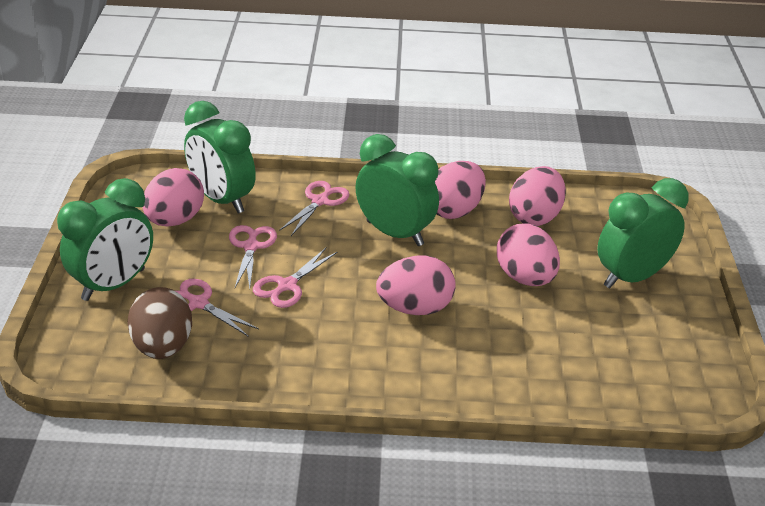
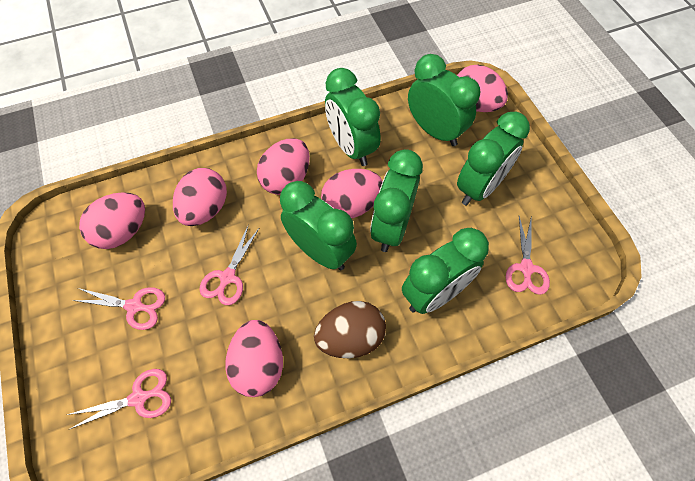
green clock: [57,178,153,301] [184,101,256,214] [355,134,439,246] [597,178,688,288] = 4 -> [280,181,357,270] [325,68,381,166] [370,149,423,252] [402,228,489,314] [408,54,480,146] [457,112,530,205] = 6
pink egg: [142,168,204,227] [376,255,456,315] [435,161,486,219] [497,224,560,286] [509,166,566,226] = 5 -> [79,192,145,249] [173,168,227,226] [225,320,283,397] [257,138,310,195] [321,169,383,218] [457,65,508,112] = 6

